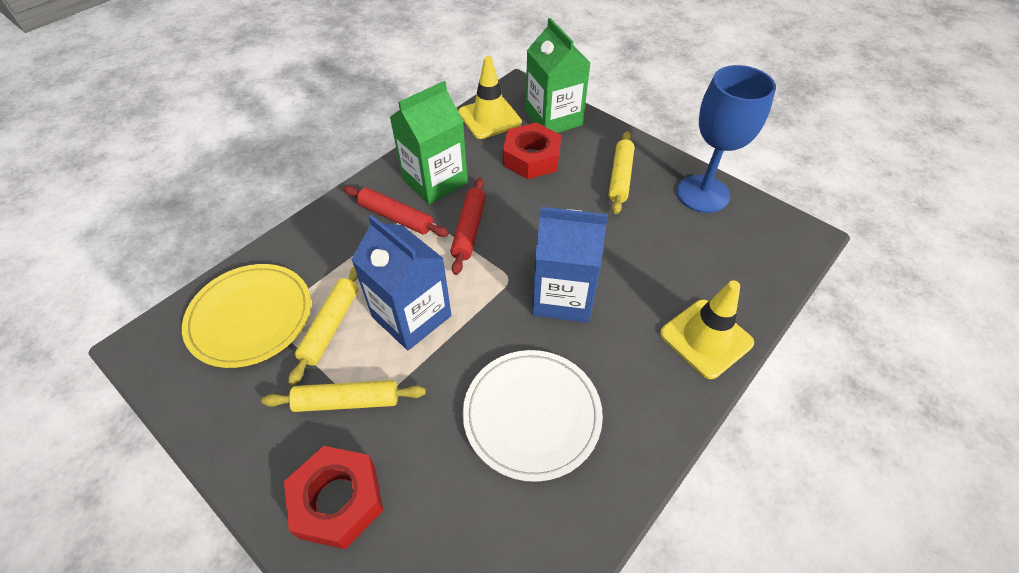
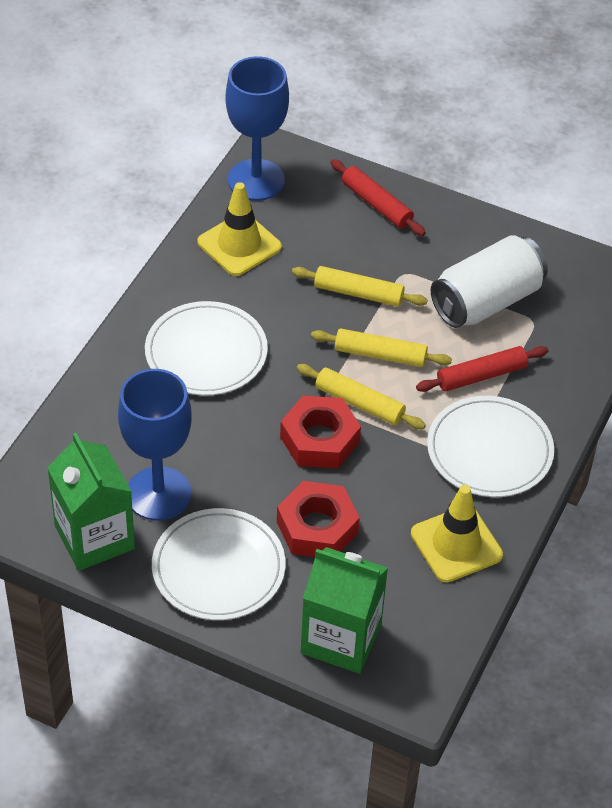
blue carton: [351,215,451,350] [532,207,608,323] = 2 -> none = 0
blue goblet: [676,65,776,213] = 1 -> [118,369,192,521] [225,56,289,201] = 2
white can: none = 0 -> [431,235,548,328] = 1
white plate: [463,350,603,482] = 1 -> [145,301,268,396] [152,508,286,620] [427,396,554,497] = 3
yellow plate: [182,264,311,368] = 1 -> none = 0

